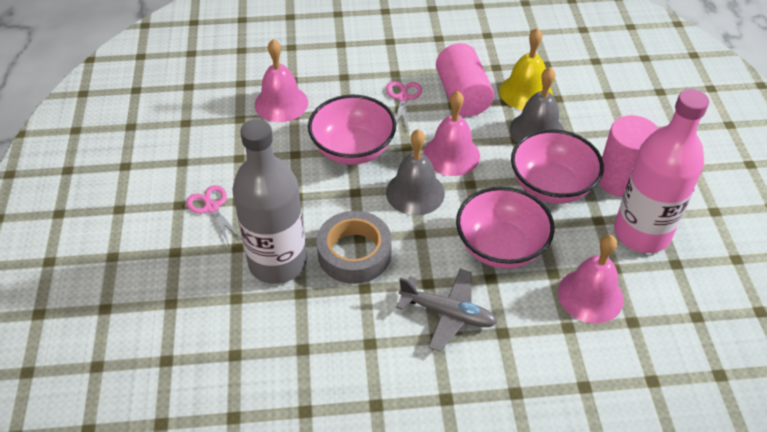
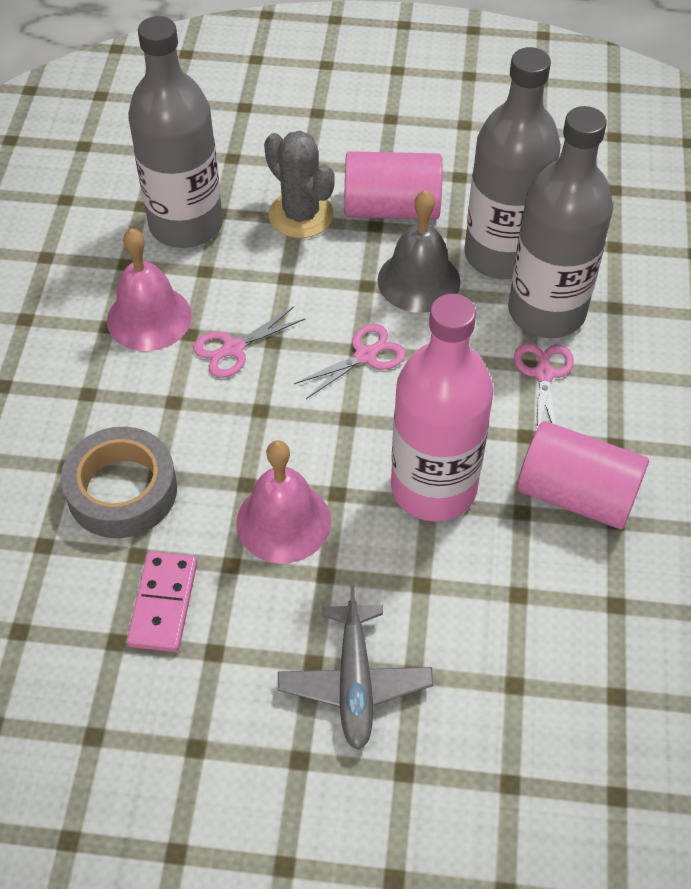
grey bell: [386,129,445,216] [510,67,565,143] = 2 -> [378,190,460,313] = 1
grey bottle: [232,119,307,284] = 1 -> [128,16,223,248] [464,47,561,279] [508,106,613,338] = 3
grey cactus: none = 0 -> [264,131,335,238] = 1
pink bell: [255,39,308,122] [424,91,480,176] [558,235,624,324] = 3 -> [107,228,192,351] [237,440,331,563] = 2
pink bowl: [308,95,396,165] [456,186,555,269] [511,129,604,204] = 3 -> none = 0
pink domino: none = 0 -> [127,551,197,652] = 1
pink scissors: [186,185,242,245] [386,81,422,131] = 2 -> [193,307,305,378] [294,324,406,399] [514,343,574,430] = 3
yellow bell: [499,28,553,110] = 1 -> none = 0

